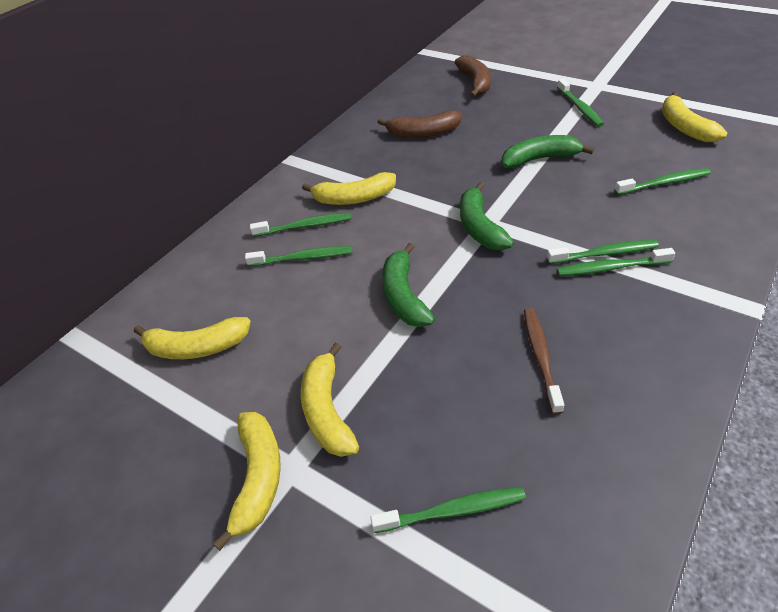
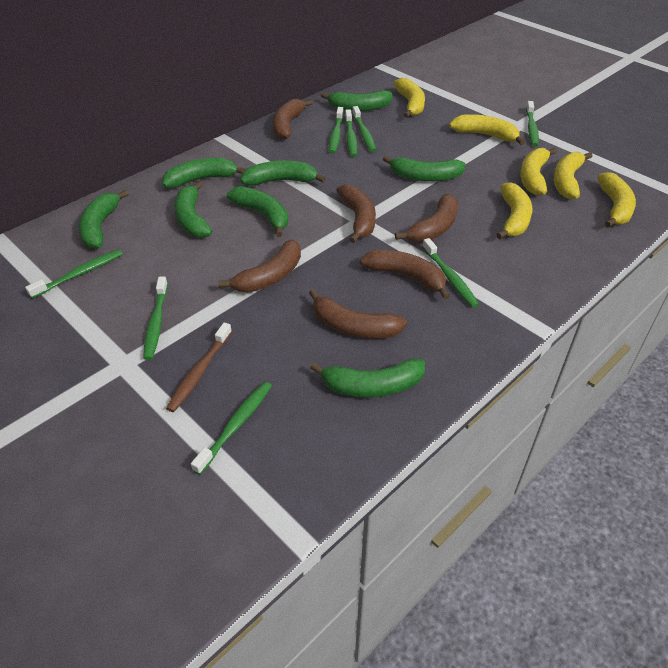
brown banana: [377,110,462,138] [455,55,491,98] = 2 -> [218,239,301,293] [273,99,313,140] [309,289,407,338] [336,184,376,243] [360,250,450,300] [395,194,458,242] = 6
green banana: [382,243,435,327] [460,182,514,250] [501,135,594,169] = 3 -> [78,190,128,249] [162,158,246,188] [174,181,212,238] [227,186,288,237] [240,160,326,186] [310,359,425,398] [321,90,393,111] [383,156,466,181] = 8
green toothbrush: [245,246,353,267] [250,213,351,237] [370,487,526,533] [547,240,659,264] [557,79,604,127] [557,248,675,276] [614,168,711,195] = 7 -> [25,250,123,299] [143,277,168,360] [191,382,272,475] [329,107,343,153] [345,109,357,157] [352,106,376,152] [422,238,479,308] [526,101,539,146] = 8
yellow banana: [134,317,251,359] [213,412,281,551] [301,342,359,457] [302,172,396,205] [662,92,727,142] = 5 -> [394,78,425,118] [449,114,525,145] [496,182,532,239] [520,148,557,196] [554,152,593,199] [597,172,636,228] = 6

